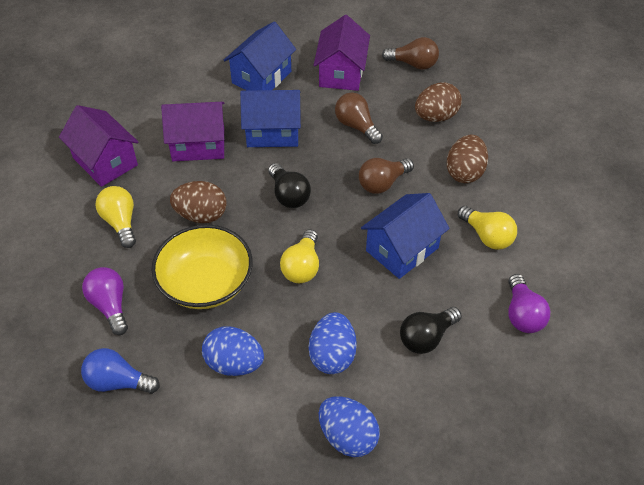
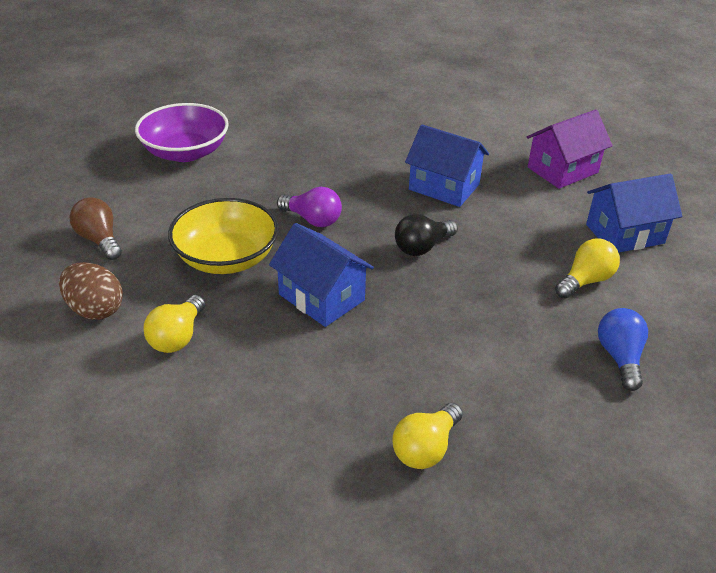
black light bulb: [268,163,311,208] [400,307,462,354] = 2 -> [395,214,458,256] = 1
blue egg: [202,326,264,376] [309,312,357,374] [319,396,380,457] = 3 -> none = 0
brown egg: [170,181,226,223] [415,82,462,122] [447,135,488,183] = 3 -> [59,262,123,320] = 1
brown light bulb: [335,92,383,144] [359,158,414,194] [382,37,439,70] = 3 -> [70,197,122,260] = 1
purple bowl: none = 0 -> [135,103,229,162] = 1
purple house: [59,105,139,187] [161,102,224,161] [313,15,370,91] = 3 -> [527,109,612,189] = 1
purple light bulb: [82,267,128,335] [508,274,550,333] = 2 -> [277,187,342,227] = 1

